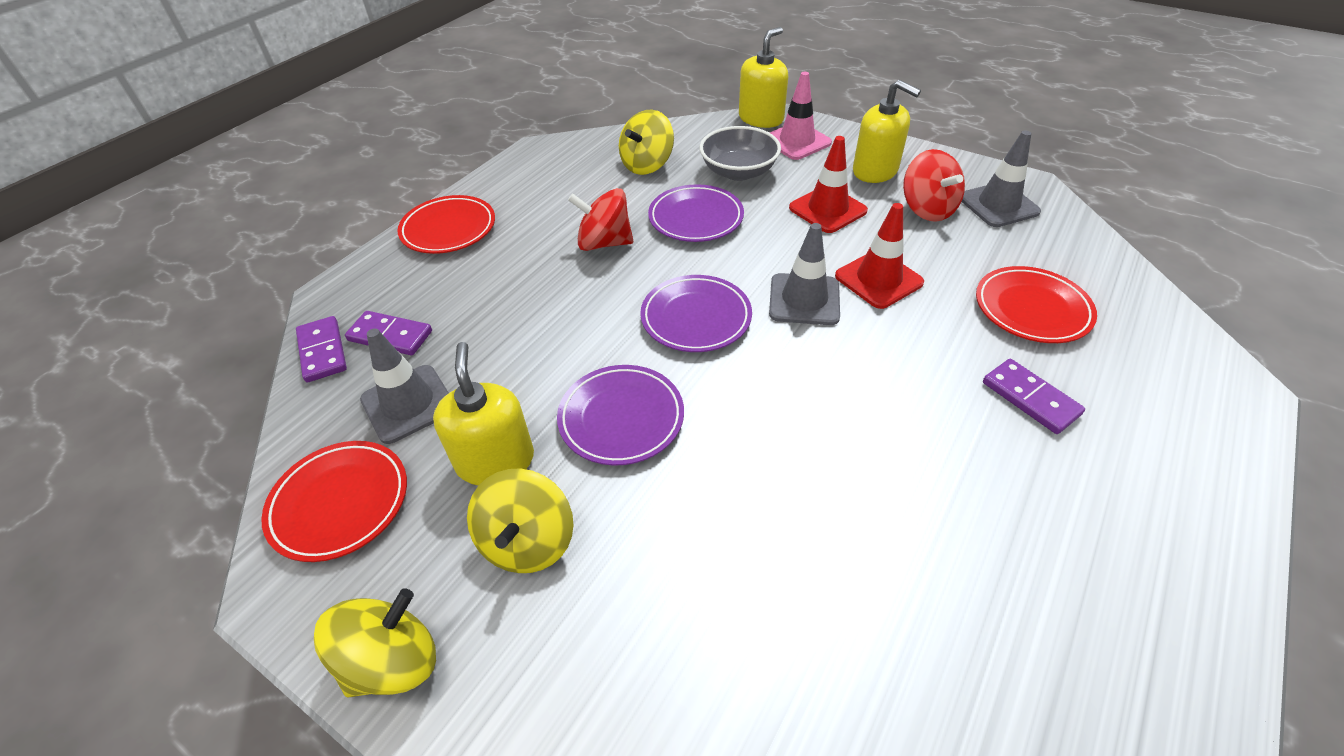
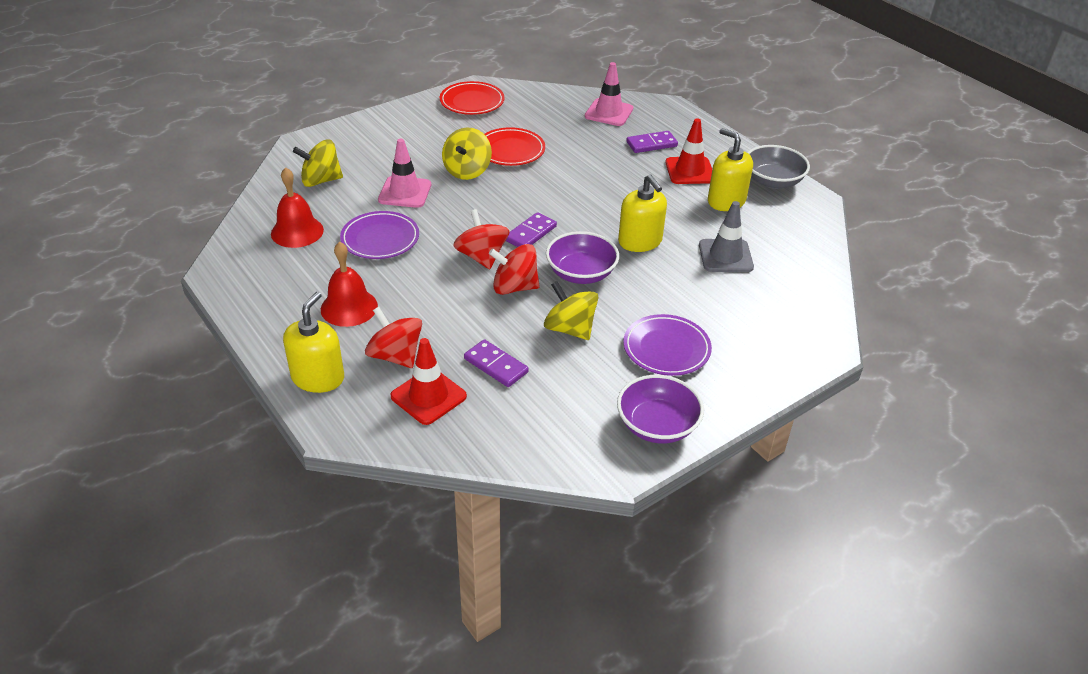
grey traffic cone: [360,329,449,444] [769,223,840,325] [962,130,1041,227] = 3 -> [699,201,754,272] = 1
pink traffic cone: [769,72,832,160] = 1 -> [378,139,431,208] [585,62,633,126] = 2
purple bowl: none = 0 -> [546,231,619,284] [617,375,704,444] = 2
purple plate: [557,365,684,465] [640,275,752,352] [648,184,744,242] = 3 -> [340,211,419,259] [623,314,712,376] = 2
red bell: none = 0 -> [271,167,324,248] [321,241,378,327] = 2
red plate: [261,441,407,562] [397,195,495,254] [976,266,1097,343] = 3 -> [440,81,505,115] [484,127,545,166] = 2
red spinning top: [568,188,633,251] [903,149,965,222] = 2 -> [365,307,422,368] [453,209,509,269] [489,244,540,295] = 3

